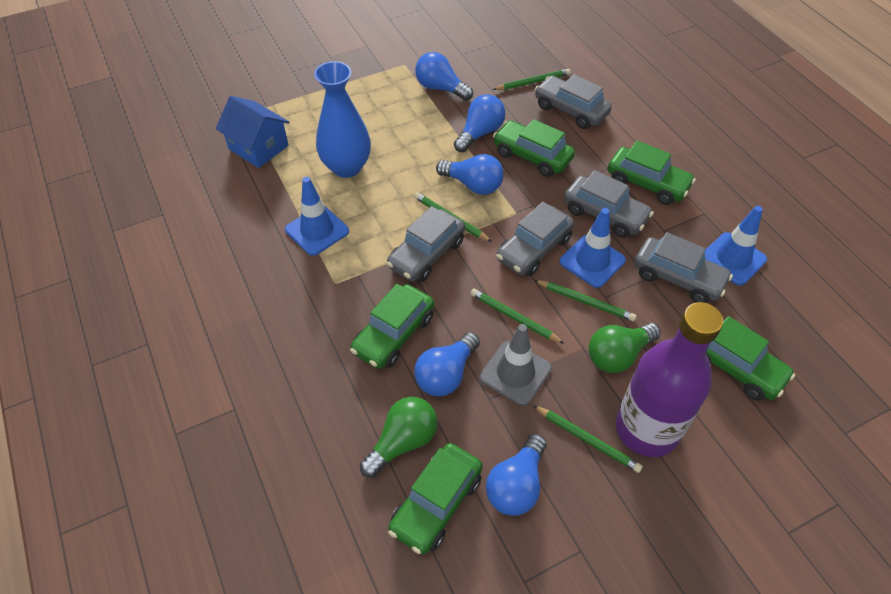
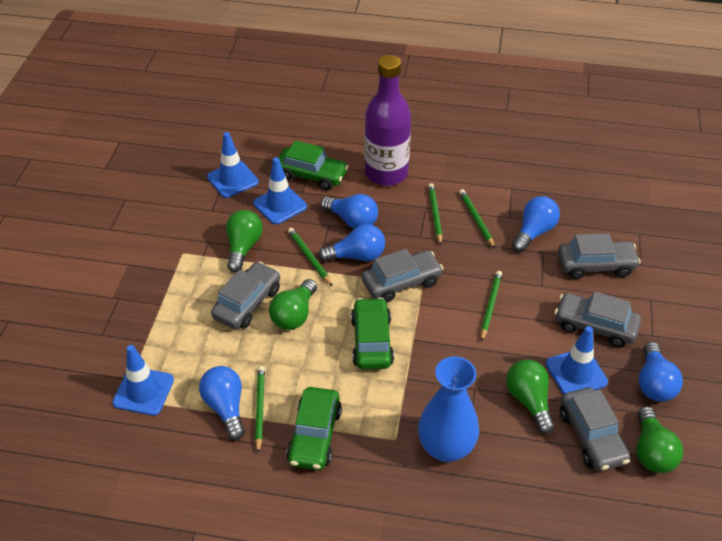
blue house: [216,96,290,168] = 1 -> none = 0
blue traffic cone: [285,177,349,256] [559,208,626,288] [705,206,767,286] = 3 -> [112,345,174,416] [207,132,259,198] [253,157,307,225] [546,326,608,394] = 4
green car: [350,284,434,369] [388,443,483,554] [493,119,575,177] [608,141,696,205] [706,316,795,401] = 5 -> [278,140,349,190] [286,387,342,470] [351,297,394,370] = 3
green light bulb: [360,397,438,478] [589,323,661,373] = 2 -> [226,210,263,272] [269,279,317,330] [506,359,555,434] [636,406,683,473] = 4
grey traffic cone: [480,324,552,406] = 1 -> none = 0

